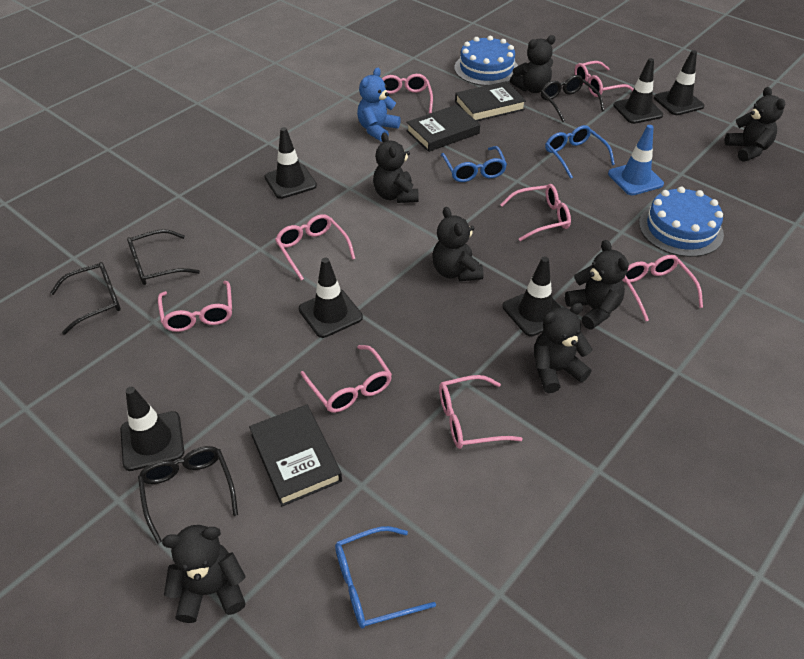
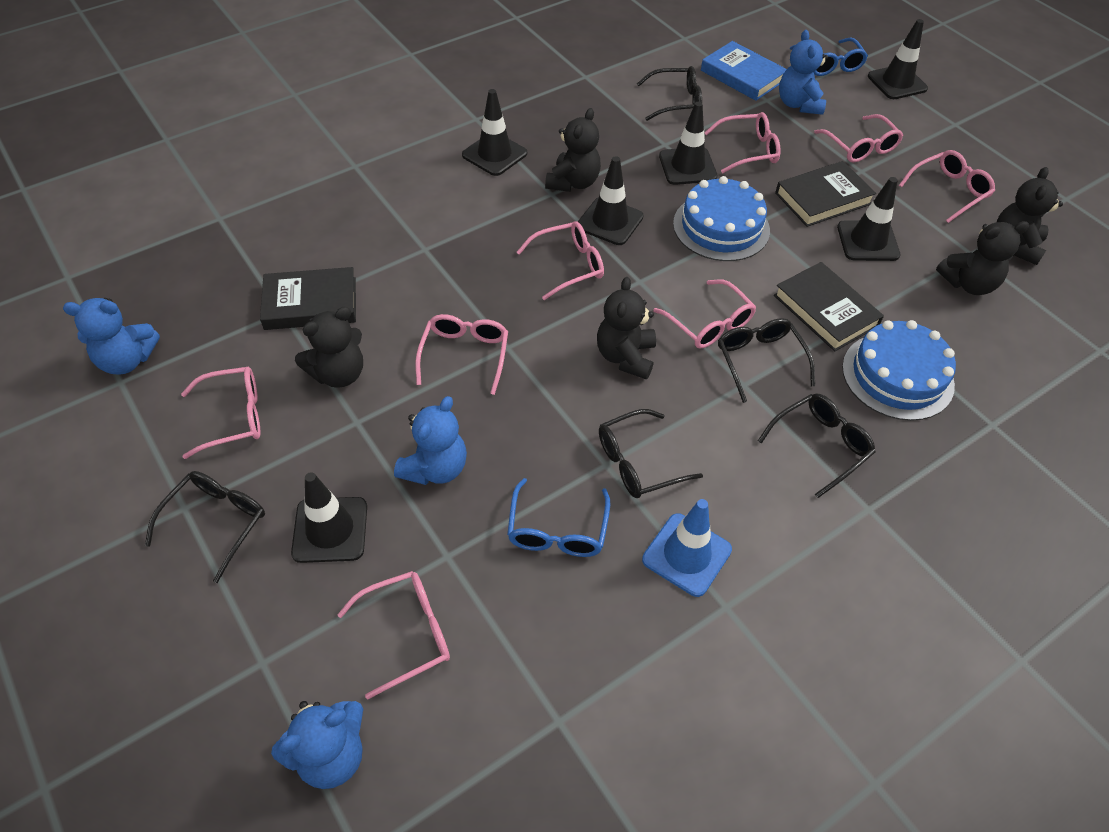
black glasses: [50,262,121,335] [127,229,200,285] [138,446,238,544] [541,75,604,122] = 4 -> [145,471,265,583] [599,409,703,498] [637,66,702,121] [718,318,815,403] [758,393,876,498] = 5
black teddy bear: [162,525,246,623] [373,132,419,203] [432,207,483,281] [510,35,556,93] [534,303,593,393] [565,240,629,330] [725,87,785,162] = 7 -> [295,307,363,388] [545,108,601,192] [597,277,656,380] [936,221,1029,295] [997,167,1063,265] = 5
blue book: none = 0 -> [701,41,787,101] = 1
blue glasses: [335,526,436,628] [441,146,507,182] [545,125,615,179] = 3 -> [507,478,610,557] [790,38,868,76] = 2
blue teddy bear: [357,68,401,142] = 1 -> [63,298,160,374] [271,701,363,789] [394,396,467,485] [779,30,828,115] = 4

